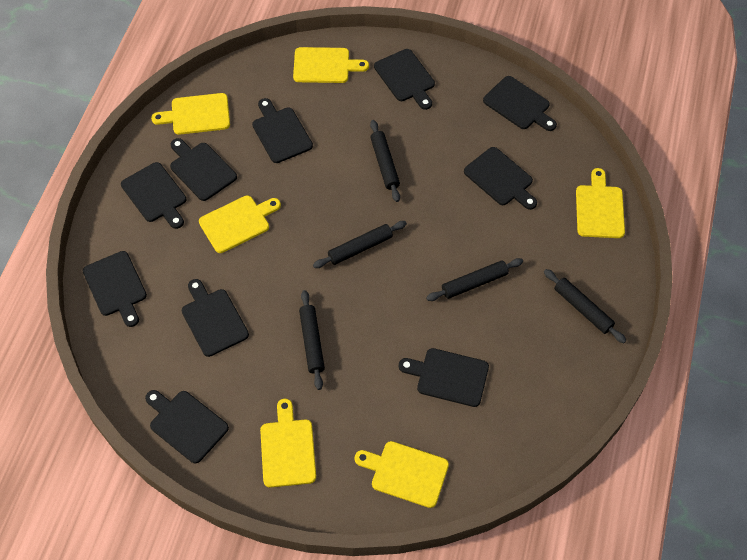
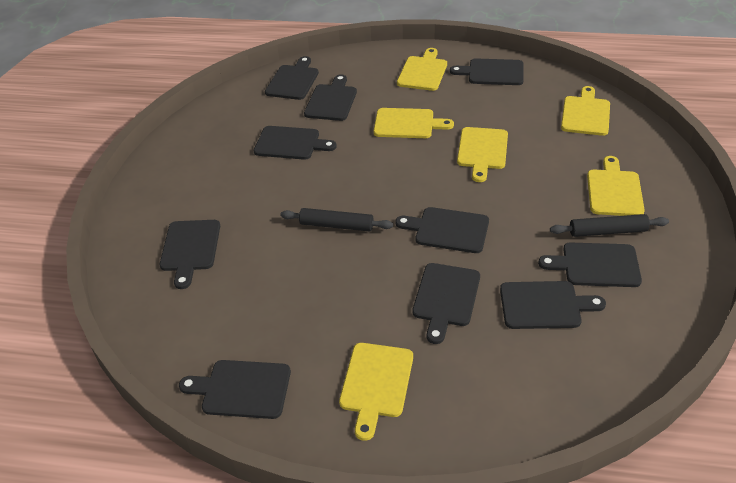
black rolling pin: [299,290,325,390] [313,221,407,268] [370,120,400,202] [426,258,523,301] [544,269,626,343] = 5 -> [280,208,393,232] [550,214,669,237] = 2

